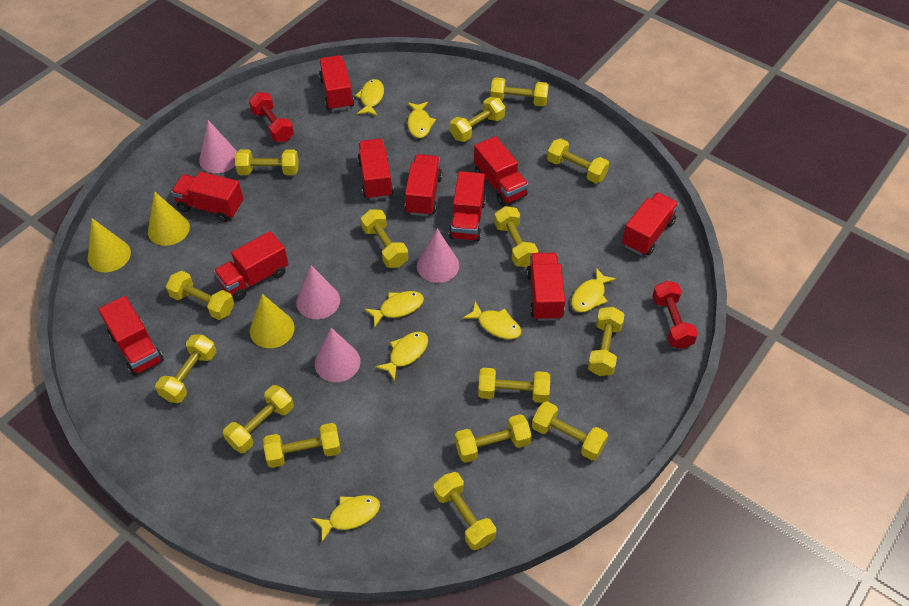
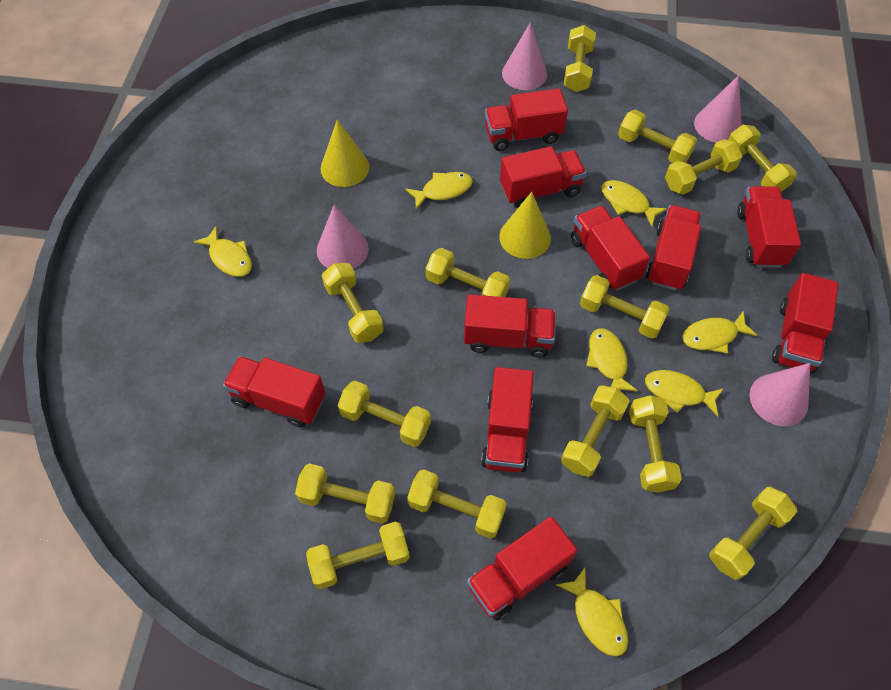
red dumbbell: [249,92,294,142] [652,281,698,349] = 2 -> none = 0
yellow cone: [88,218,131,272] [148,191,190,246] [250,294,295,348] = 3 -> [321,119,369,187] [499,192,551,259] = 2
yellow dumbbell: [155,334,216,403] [166,271,234,320] [223,385,294,453] [235,149,298,175] [263,423,341,468] [361,209,408,268] [434,472,496,550] [450,97,505,142] [455,414,532,463] [478,368,550,403] [490,77,549,107] [494,206,538,267] [532,401,608,460] [547,138,609,183] [588,307,625,376] = 15 -> [295,463,395,524] [306,522,410,589] [322,263,383,343] [338,381,431,447] [407,469,507,539] [426,248,510,297] [561,385,630,477] [564,25,596,92] [580,275,670,339] [618,110,697,163] [629,395,682,493] [665,139,743,195] [709,487,797,580] [728,125,796,192] = 14

